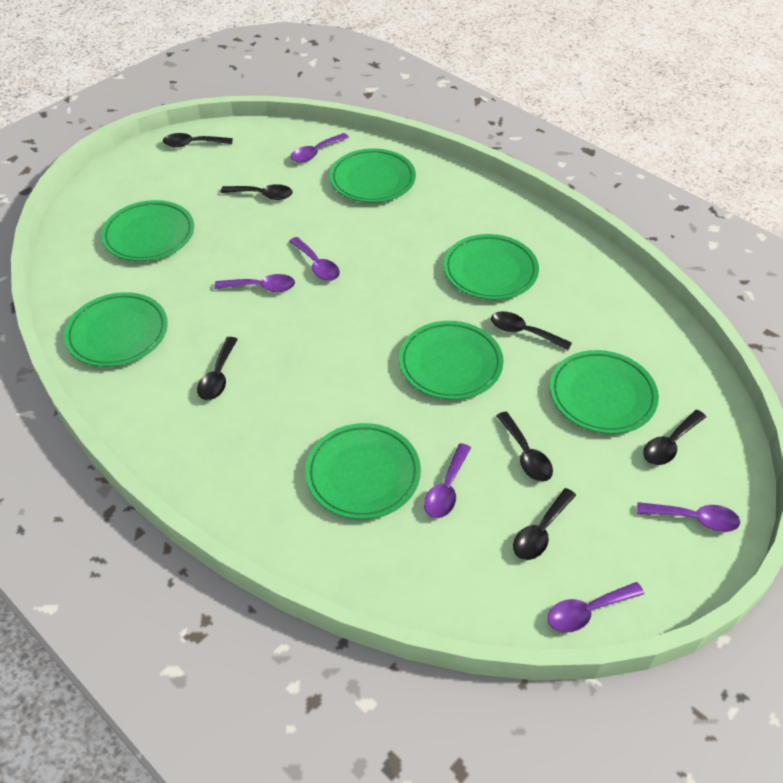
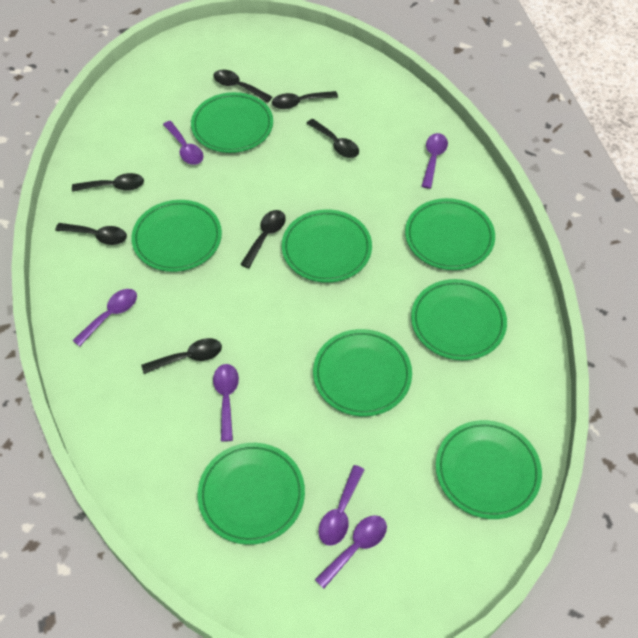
green plate: [64,292,168,367] [101,200,194,261] [305,423,421,520] [330,148,416,203] [399,321,504,400] [444,234,539,300] [550,350,659,434] = 7 -> [131,200,222,272] [191,92,273,153] [197,443,305,545] [282,209,372,283] [313,329,412,416] [405,198,495,270] [411,279,507,360] [436,420,542,519] = 8

